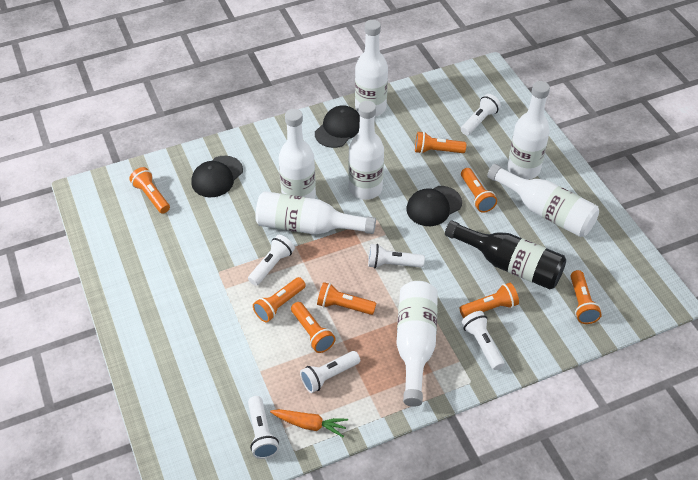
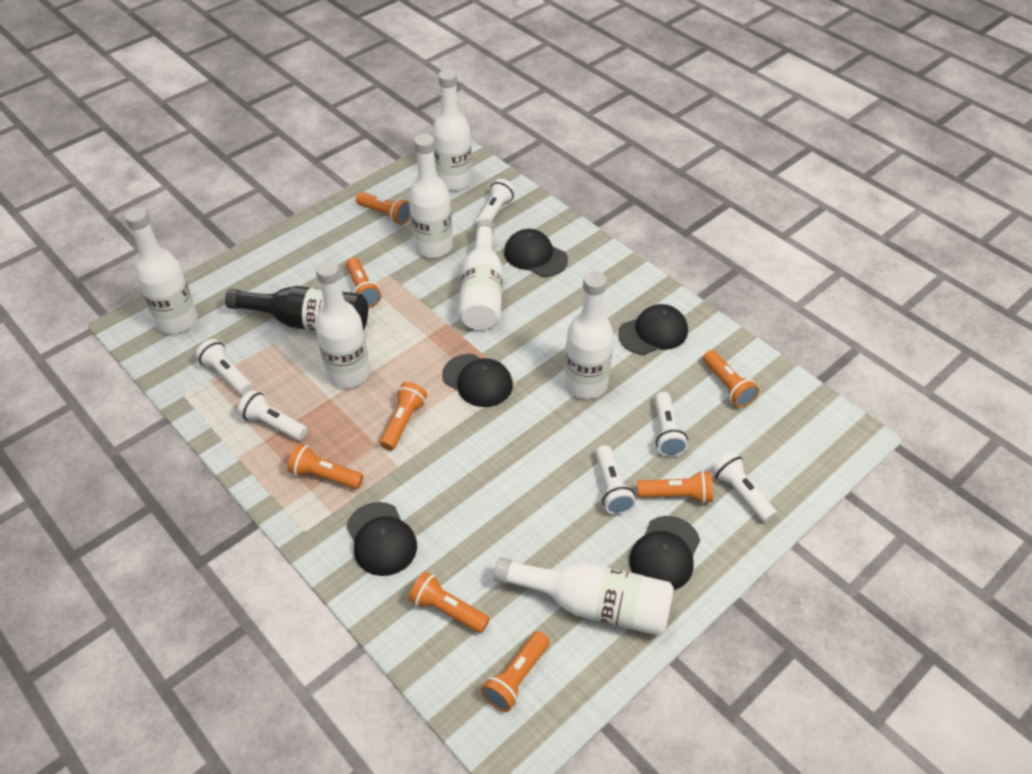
black cap: [191,156,243,197] [315,105,360,148] [406,186,462,226] = 3 -> [346,502,417,576] [442,354,513,407] [504,229,568,277] [618,304,688,355] [629,516,700,590] = 5
orange carrot: [270,409,348,437] = 1 -> none = 0

